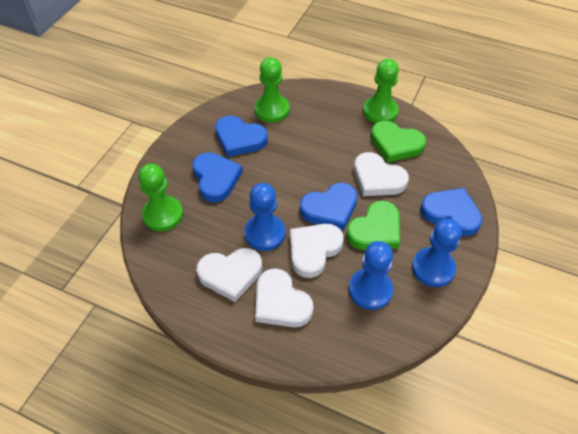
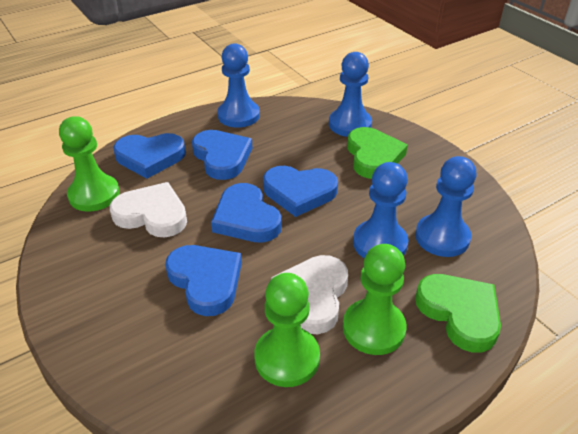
blue heart: [192,152,243,203] [215,116,268,157] [300,183,358,231] [420,188,483,236] = 4 -> [113,133,186,179] [165,245,242,316] [192,130,253,180] [211,183,282,243] [263,166,338,217] = 5
blue pawn: [244,183,285,251] [349,241,393,310] [412,219,462,287] = 3 -> [217,43,260,128] [329,52,372,137] [353,162,409,258] [415,156,477,257] = 4
white heart: [196,248,262,302] [255,268,314,327] [290,224,344,278] [354,152,409,196] = 4 -> [110,182,187,237] [271,255,348,334] = 2

